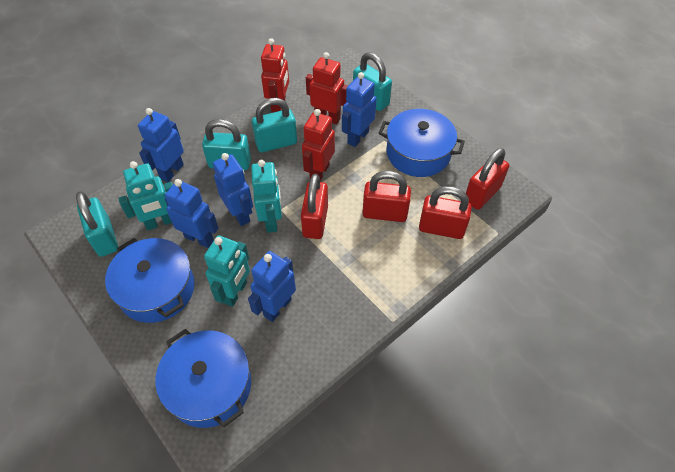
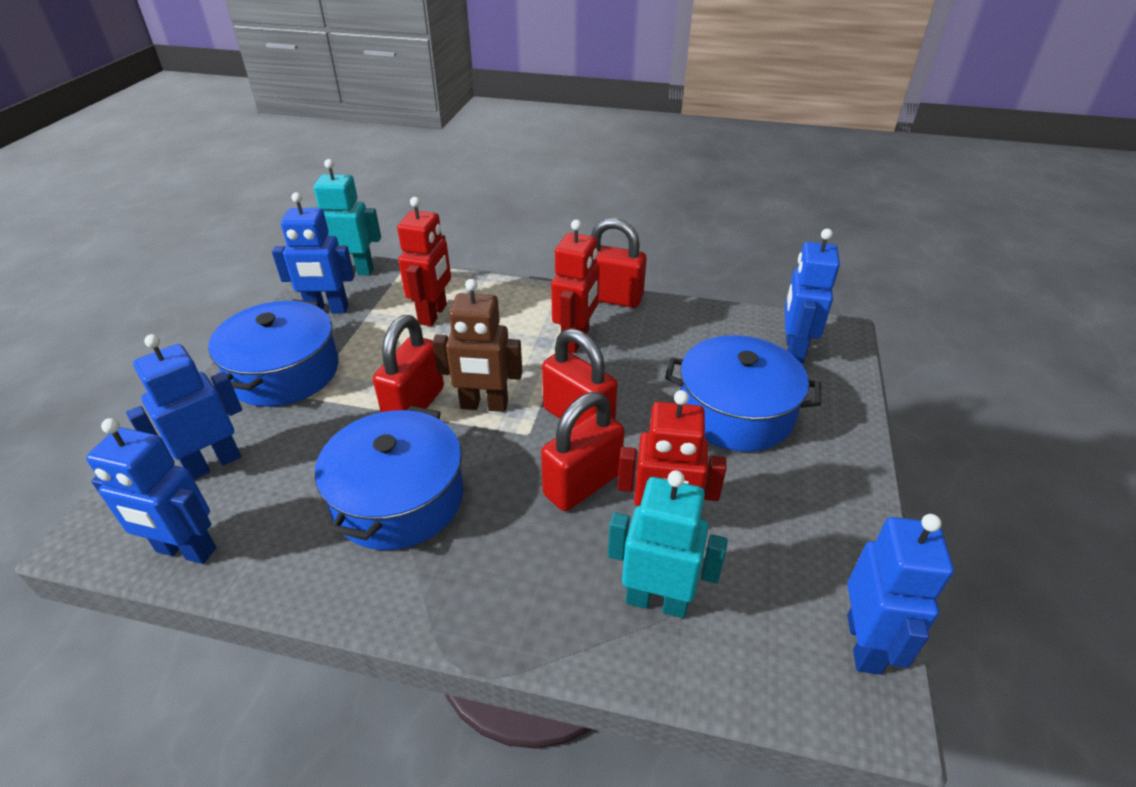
brown robot: none = 0 -> [432,279,522,412] = 1
turquoise padlock: [76,191,118,257] [202,119,251,170] [252,98,297,152] [353,52,392,111] = 4 -> none = 0
turquoise robot: [118,161,173,230] [204,235,250,307] [251,160,282,233] = 3 -> [309,159,381,275] [608,470,728,618] = 2

